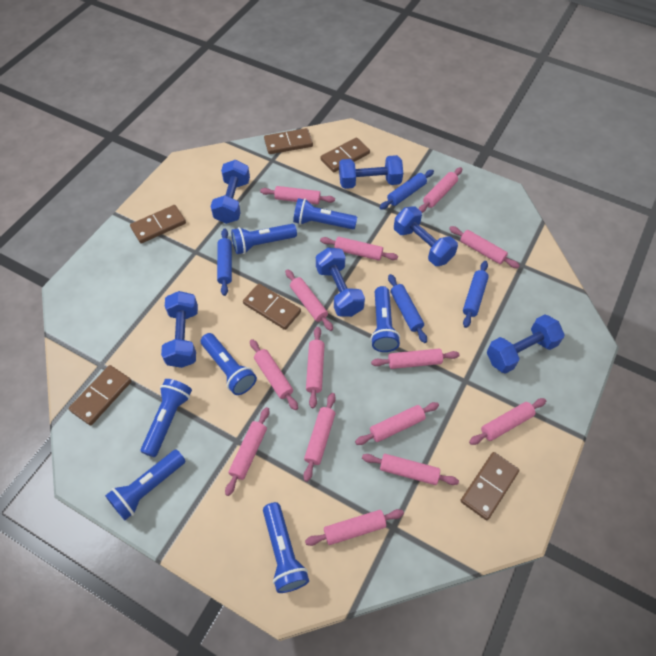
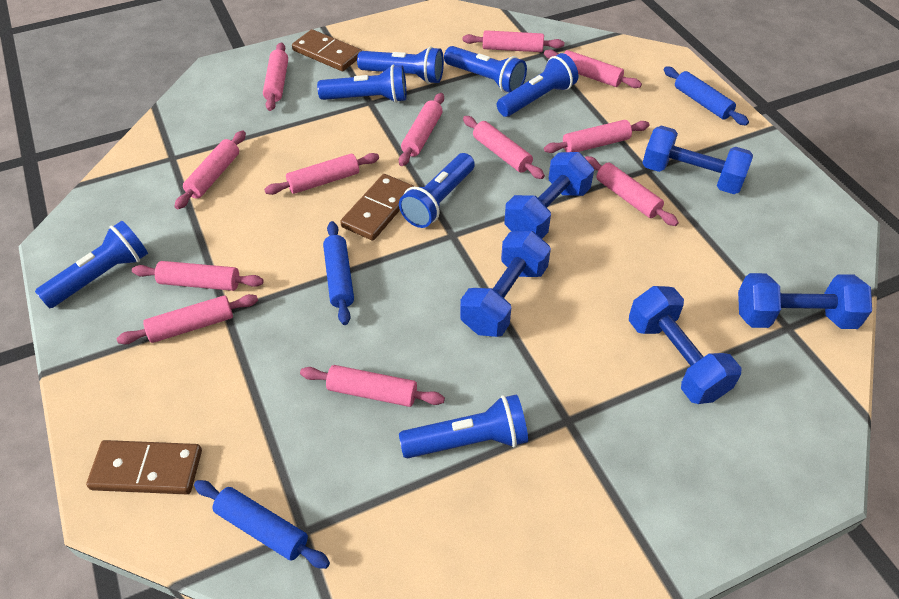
blue dumbbell: [161,291,198,368] [211,160,250,224] [316,248,365,317] [339,155,403,189] [394,206,458,266] [487,314,565,374] = 6 -> [460,231,551,337] [504,152,594,239] [629,286,741,404] [642,126,753,194] [738,273,872,329] = 5
blue rolling pin: [217,229,232,296] [379,170,434,210] [388,274,427,343] [463,261,489,328] = 4 -> [194,480,330,569] [323,221,354,325] [663,66,749,125] = 3
brown domino: [68,365,131,426] [130,205,186,243] [243,284,301,330] [264,128,313,154] [320,137,370,173] [460,452,519,520] = 6 -> [86,440,202,494] [292,29,362,71] [340,174,415,241] = 3
pink rolling pin: [225,407,269,496] [250,339,298,410] [260,186,335,205] [285,269,333,331] [303,393,336,482] [305,509,404,546] [306,327,325,408] [320,237,398,261] [355,402,439,445] [362,454,459,485] [371,349,460,369] [419,167,462,213] [449,226,520,268] [469,398,546,445] = 14 -> [116,294,258,344] [132,261,264,291] [174,130,246,209] [263,42,288,111] [264,153,379,195] [300,365,445,407] [399,93,444,166] [462,30,564,52] [463,116,545,179] [544,50,642,88] [544,120,649,153] [585,156,679,226] = 12

